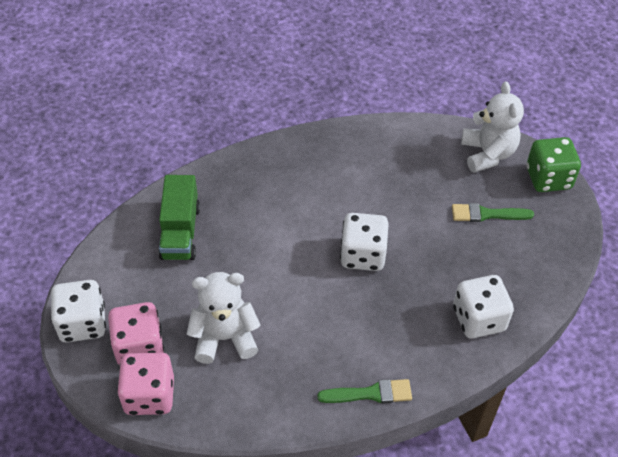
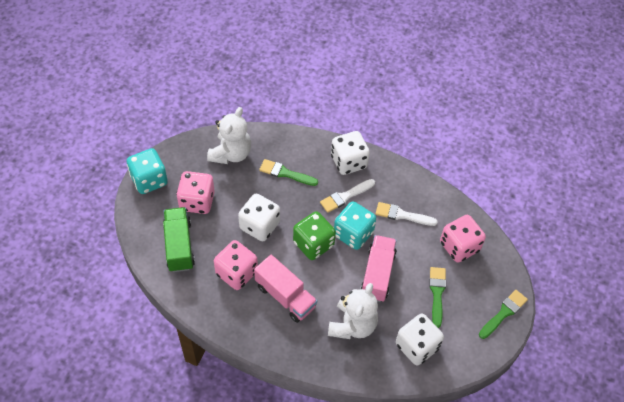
green brush: [317,379,412,404] [452,203,534,222] = 2 -> [259,159,318,186] [429,267,446,328] [479,290,528,339] = 3
pink dice: [108,302,164,365] [117,352,174,415] = 2 -> [176,171,215,214] [214,240,258,290] [440,215,486,263] = 3
pink truck: none = 0 -> [254,255,317,323] [360,235,397,302] = 2
turquoise dice: none = 0 -> [127,148,168,194] [334,201,376,250] = 2
white brush: none = 0 -> [320,179,375,213] [376,202,438,226] = 2

